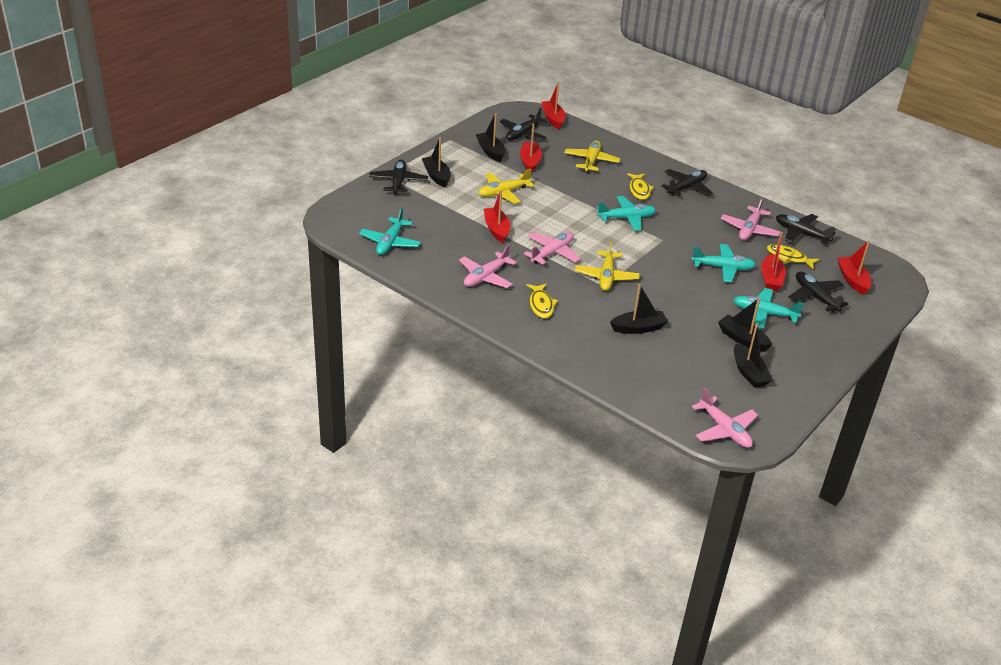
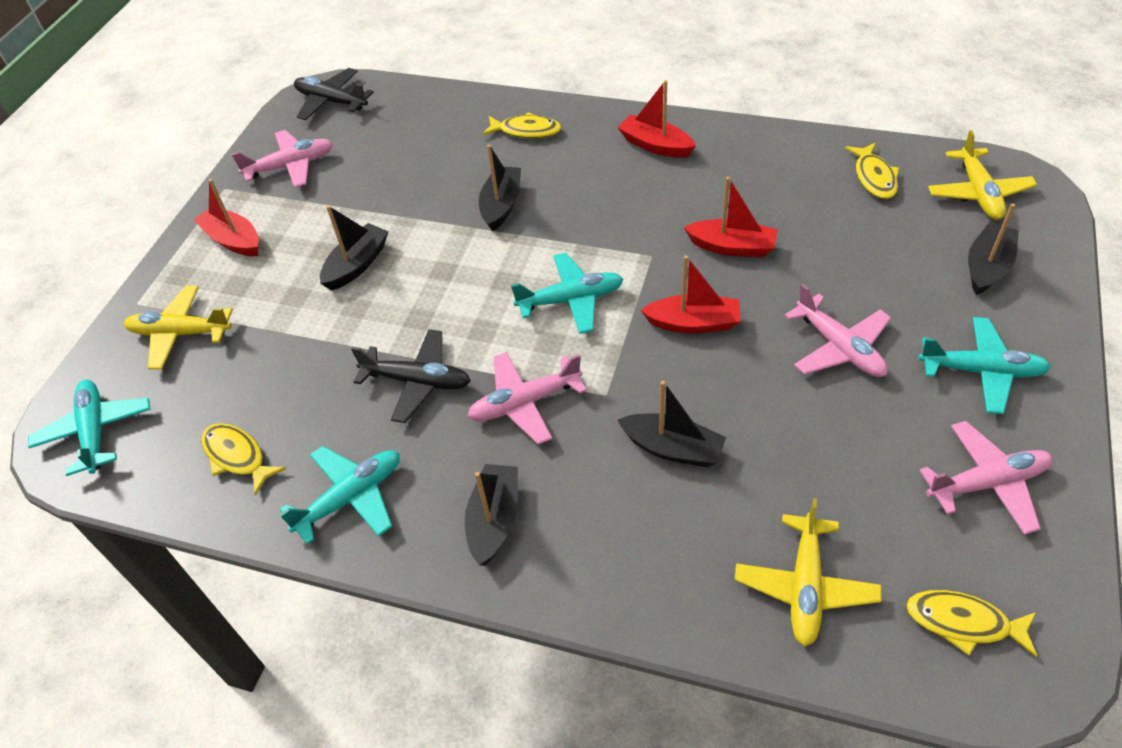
black plane: [369,160,428,195] [500,107,548,141] [661,169,713,196] [776,214,836,244] [789,272,849,312] = 5 -> [294,68,374,120] [351,329,471,423] = 2
red boat: [484,190,510,243] [520,124,542,173] [542,82,565,129] [761,232,786,291] [837,241,872,295] = 5 -> [194,179,259,256] [618,80,696,158] [641,255,741,333] [684,177,778,257] = 4
yellow fish: [527,283,558,318] [627,173,654,200] [767,244,820,270] = 3 -> [201,423,286,496] [482,112,562,138] [845,143,900,199] [906,590,1037,657] = 4

